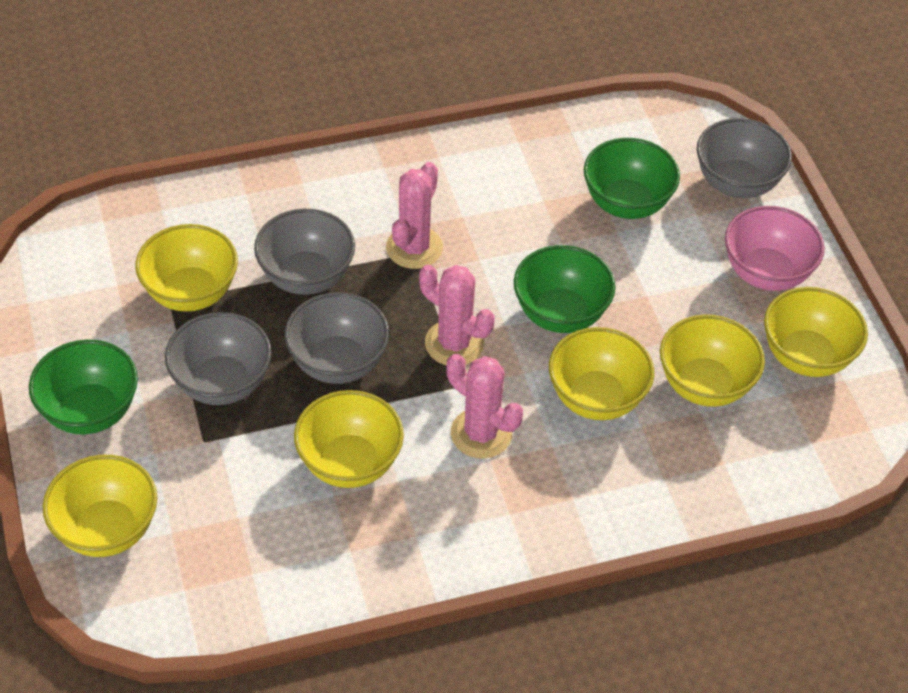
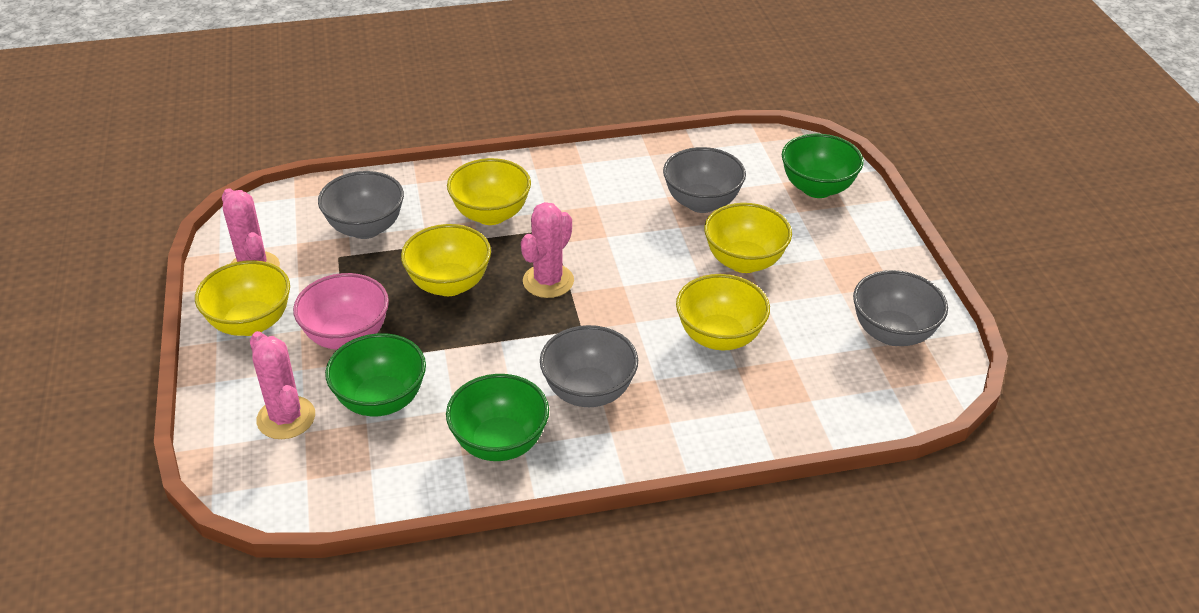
yellow bowl: [43,455,157,557] [135,224,238,312] [294,390,404,488] [549,327,654,420] [660,315,765,407] [764,287,868,377] = 6 -> [195,260,290,336] [401,224,491,296] [447,158,531,225] [676,274,770,350] [704,203,792,273] = 5

